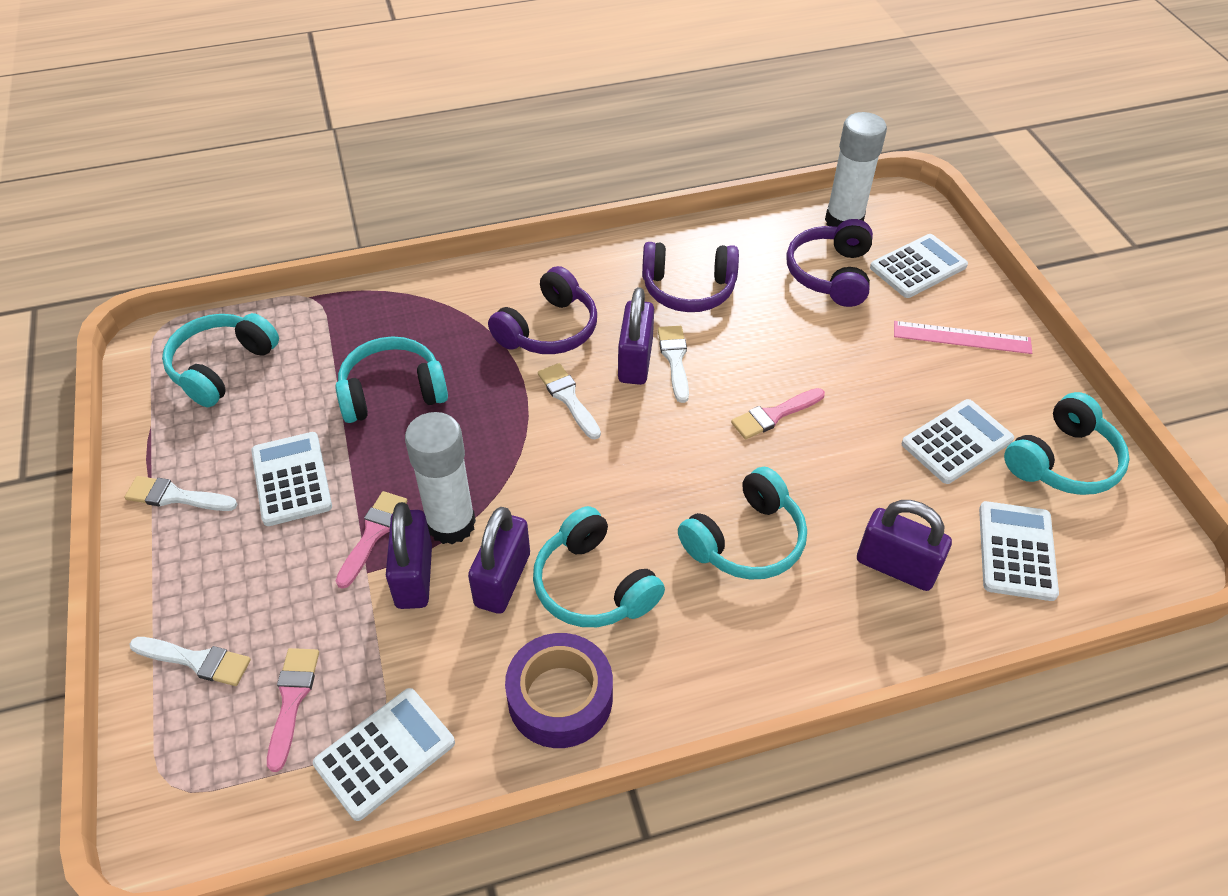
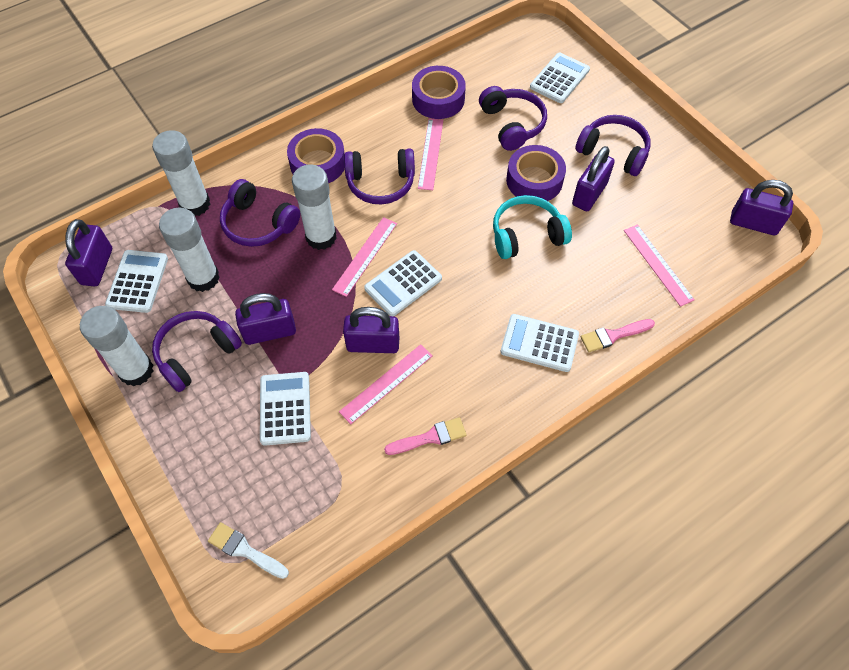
pink brush: [267,648,319,772] [336,491,407,589] [731,388,825,439] = 3 -> [384,417,467,455] [581,319,655,352] = 2
pink ruler: [894,321,1032,354] = 1 -> [332,217,397,297] [339,344,433,424] [418,118,443,190] [624,225,695,307] = 4
purple headphones: [488,266,597,354] [642,242,739,312] [786,219,873,307] = 3 -> [152,311,242,392] [220,179,300,247] [344,149,415,205] [479,86,547,151] [575,115,651,176] = 5
purple padlock: [386,502,432,609] [468,507,530,614] [618,287,654,385] [857,500,952,591] = 4 -> [65,219,112,287] [235,293,296,345] [343,307,399,353] [572,146,615,211] [730,180,793,235] = 5
purple tape: [505,633,613,748] = 1 -> [287,128,345,183] [412,66,466,119] [506,145,566,201] = 3
turquoise headphones: [162,313,279,407] [335,336,448,423] [533,506,665,627] [678,467,807,580] [1004,392,1130,495] = 5 -> [493,195,572,259] = 1
white brush: [125,476,238,511] [130,637,251,686] [538,363,601,439] [658,326,689,403] = 4 -> [208,522,289,579] = 1
white glue stick: [405,412,476,545] [825,112,887,227] = 2 -> [80,306,153,386] [152,130,211,216] [159,207,220,292] [292,165,337,250] = 4

